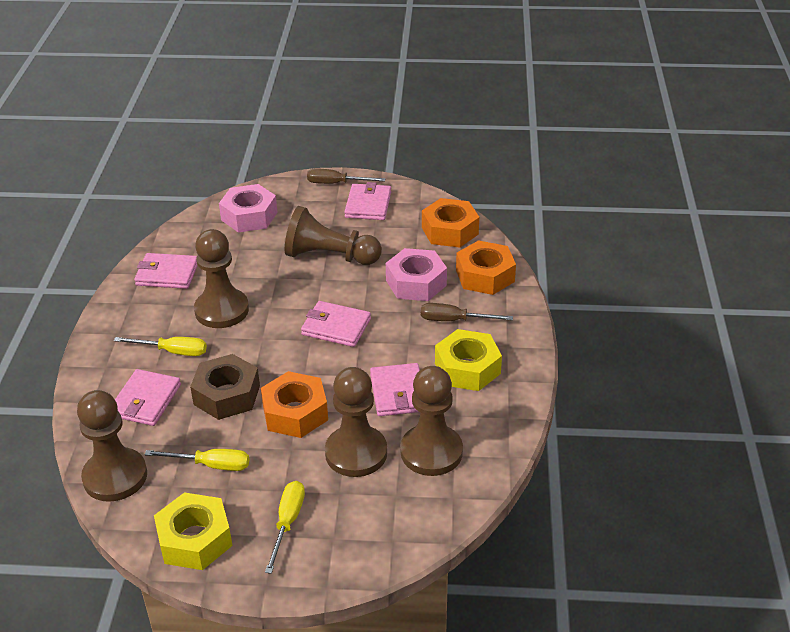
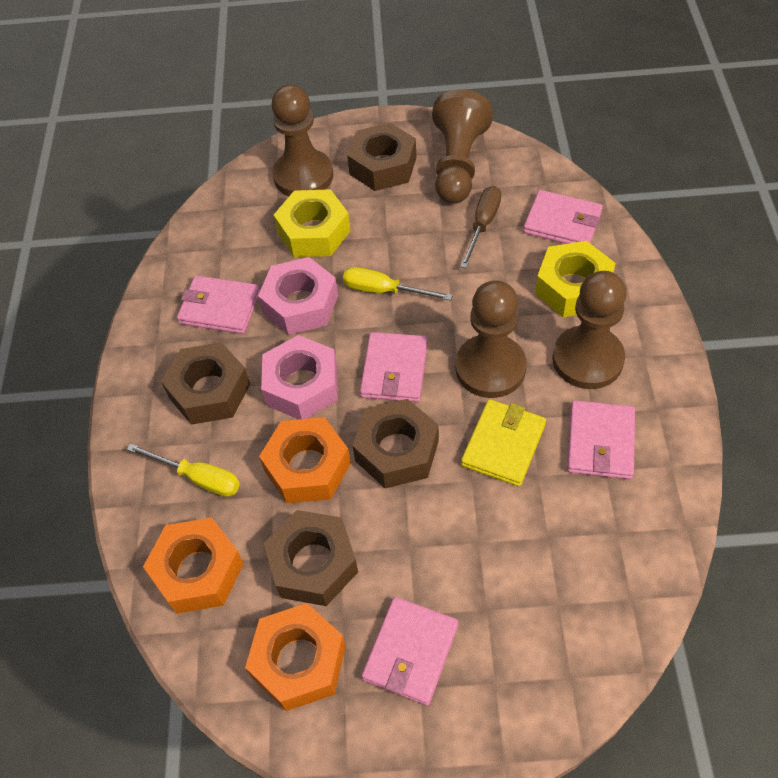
brown nut: [190,354,260,420] = 1 -> [161,342,250,425] [264,510,358,606] [347,123,416,191] [353,399,439,488] = 4
brown pawn: [77,390,147,502] [194,229,249,328] [285,206,382,265] [325,367,387,477] [401,366,463,476] = 5 -> [271,84,333,196] [432,89,493,204] [456,280,527,398] [552,271,627,389] = 4
brown screwdriver: [307,169,385,184] [421,303,513,321] = 2 -> [460,186,501,268] = 1
yellow screwdriver: [114,337,207,356] [144,449,249,471] [265,481,305,574] = 3 -> [127,443,240,497] [343,267,453,301] = 2
yellow wallet: none = 0 -> [461,399,546,486] = 1

